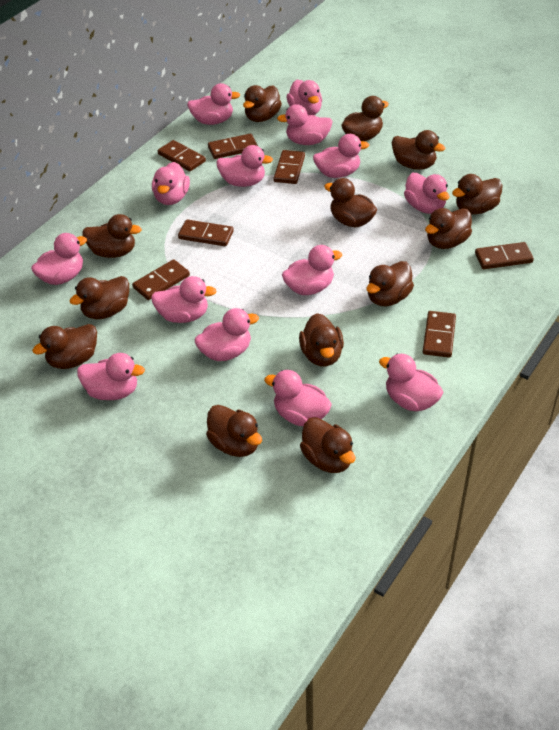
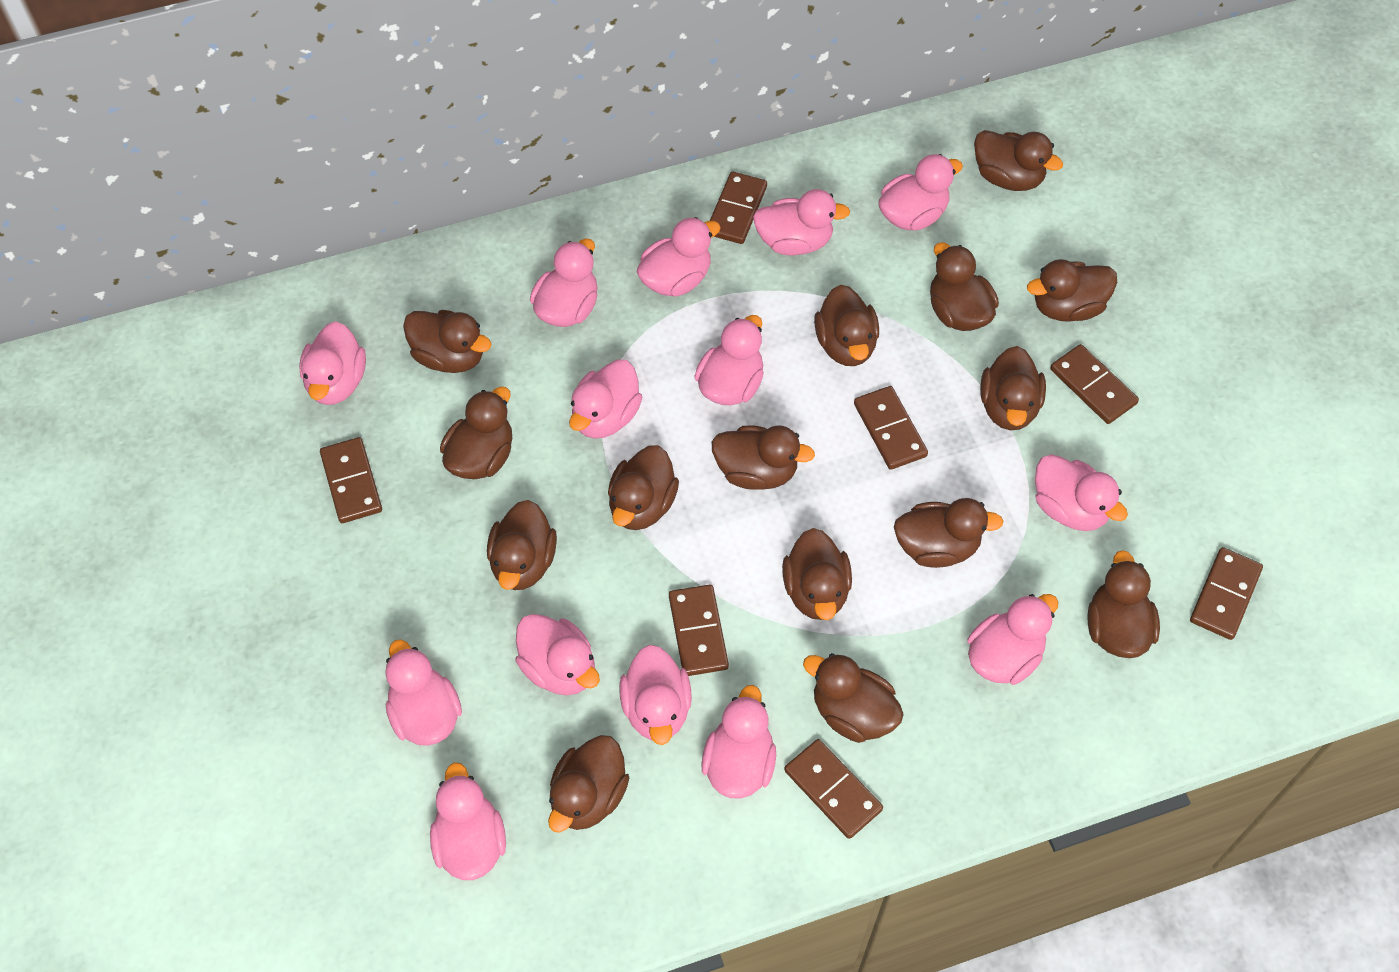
brown duck: [32,324,97,369] [70,276,129,319] [82,214,142,258] [206,405,262,457] [243,85,282,122] [299,313,344,367] [300,417,355,473] [324,178,377,227] [341,96,389,141] [367,261,414,306] [392,130,445,170] [425,208,472,249] [452,174,503,214] = 13 -> [403,310,492,373] [440,386,512,479] [487,500,557,590] [548,735,629,833] [608,445,679,530] [712,425,815,490] [782,528,852,620] [803,653,904,743] [814,285,879,366] [894,498,1003,568] [930,242,999,331] [974,130,1063,191] [980,346,1046,430] [1027,259,1117,322] [1087,550,1160,658] = 15

